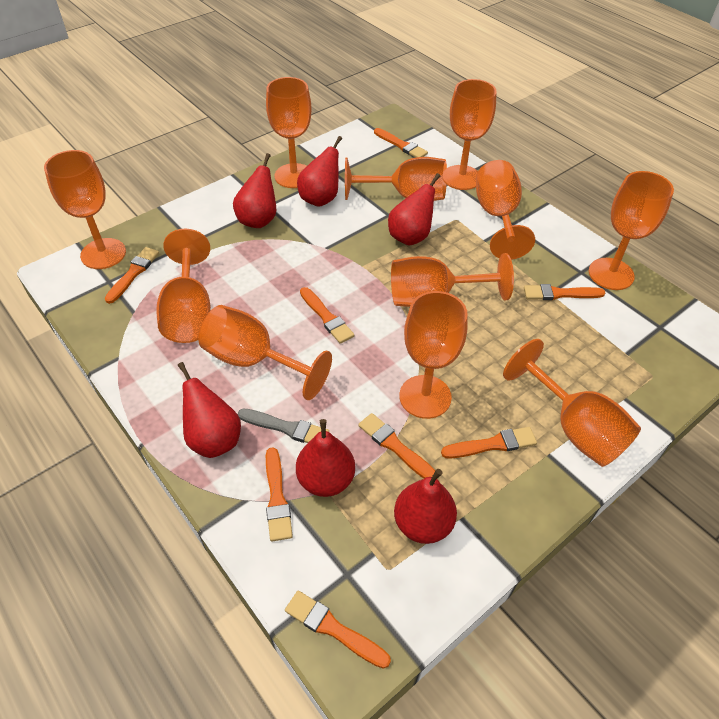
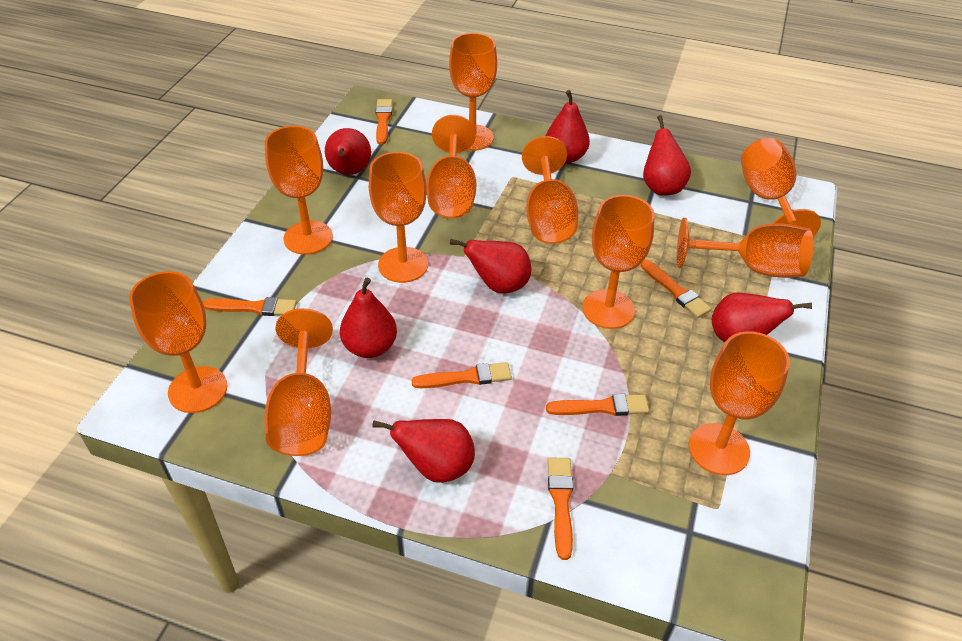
grey brush: [238,409,329,443] = 1 -> none = 0
orange brush: [105,247,159,304] [266,447,293,541] [285,590,391,669] [300,287,354,344] [358,413,435,479] [374,128,428,158] [441,427,537,459] [524,284,605,300] = 8 -> [203,297,297,316] [375,99,392,145] [412,362,512,388] [546,394,649,416] [548,458,574,560] [640,260,712,318] = 6
red pear: [178,362,241,458] [233,153,276,228] [296,419,355,497] [297,136,342,207] [388,173,441,246] [394,469,457,544] = 6 -> [325,128,371,175] [340,278,397,358] [372,419,475,483] [450,239,531,293] [546,90,590,164] [643,115,691,196] [712,293,812,342] = 7

